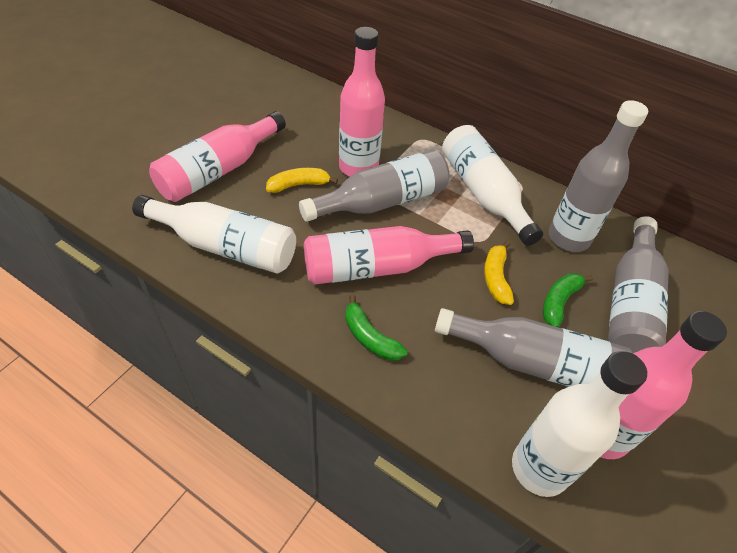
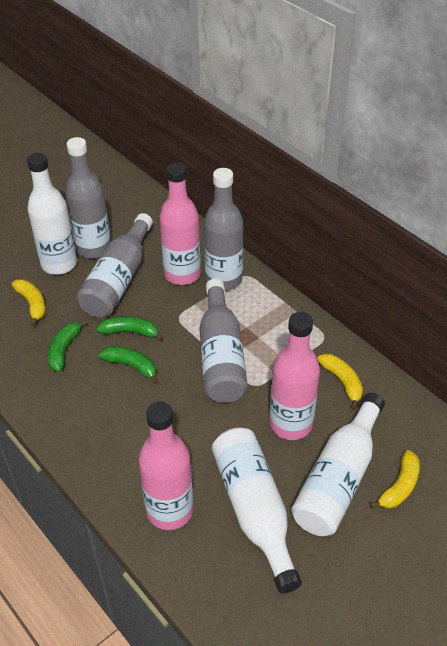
green banana: [345,295,408,361] [543,274,593,328] = 2 -> [48,319,88,372] [96,316,164,341] [98,346,158,384] = 3
pink bottle: [149,111,286,202] [304,226,474,285] [339,27,385,177] [601,311,727,459] = 4 -> [139,401,193,530] [159,162,201,285] [270,312,320,440] = 3
yellow banana: [266,168,338,193] [484,241,514,305] = 2 -> [12,279,45,326] [317,354,363,409] [370,450,420,509] = 3

